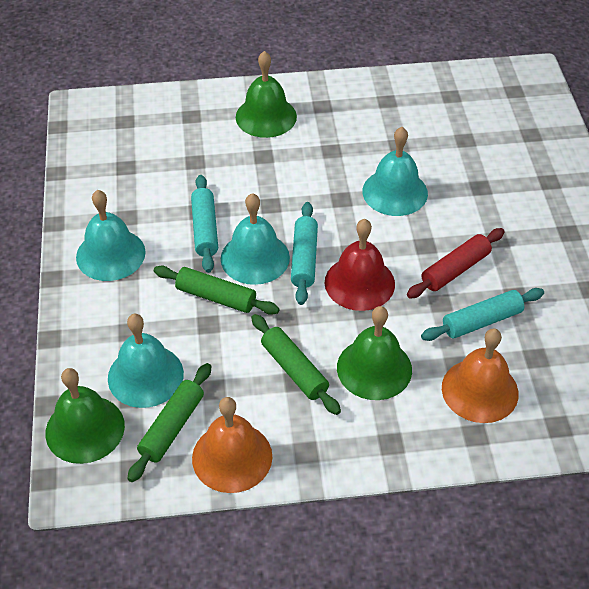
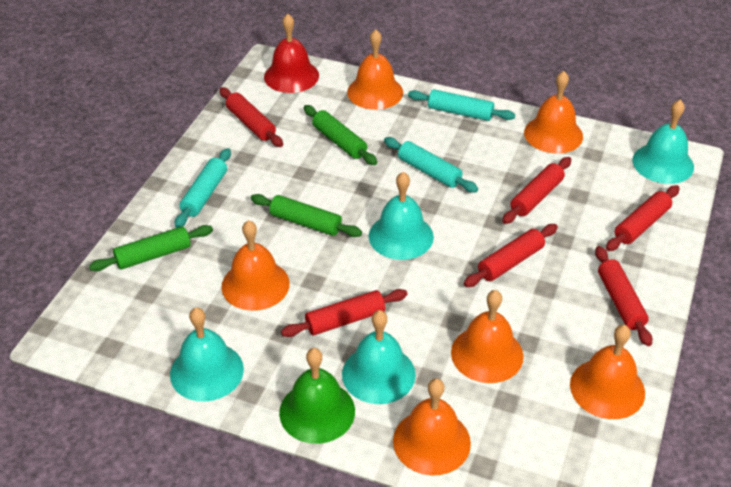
green bell: [45,368,125,464] [236,51,297,138] [337,306,412,400] = 3 -> [279,348,355,444] = 1
orange bell: [192,397,272,493] [442,328,519,423] = 2 -> [221,220,290,311] [347,29,403,110] [393,378,471,476] [451,290,524,383] [524,71,583,154] [570,325,645,419] = 6
red rolling pin: [407,228,505,299] = 1 -> [219,87,283,147] [281,289,408,337] [464,224,558,287] [502,157,571,224] [595,246,652,346] [606,185,680,251] = 6

